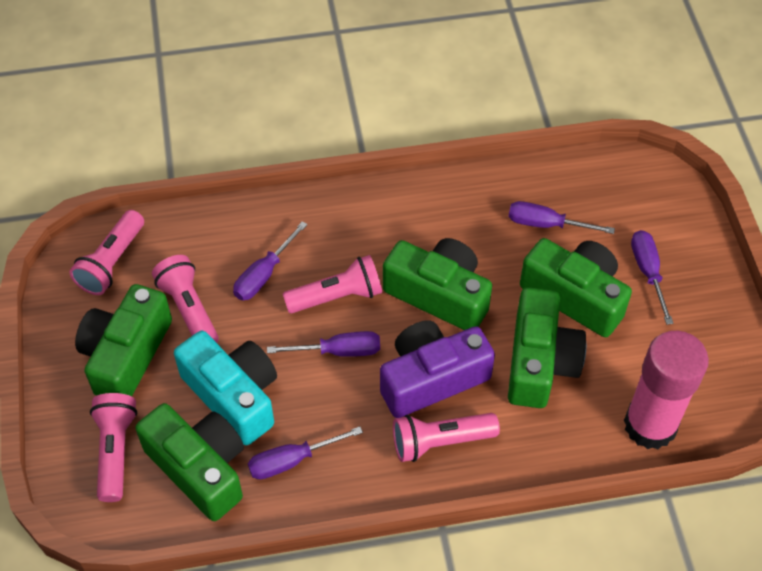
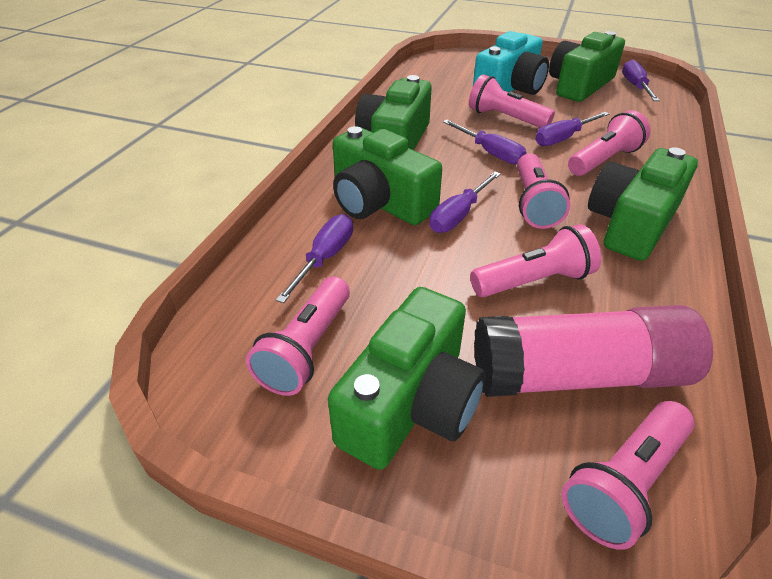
pink flashlight: [70,210,144,295] [90,393,137,502] [152,255,219,343] [283,255,382,313] [393,413,500,462] = 5 -> [246,276,350,396] [469,74,555,128] [470,224,601,297] [517,153,570,229] [562,401,695,550] [568,110,650,176] = 6
purple camera: [380,320,495,418] = 1 -> none = 0

